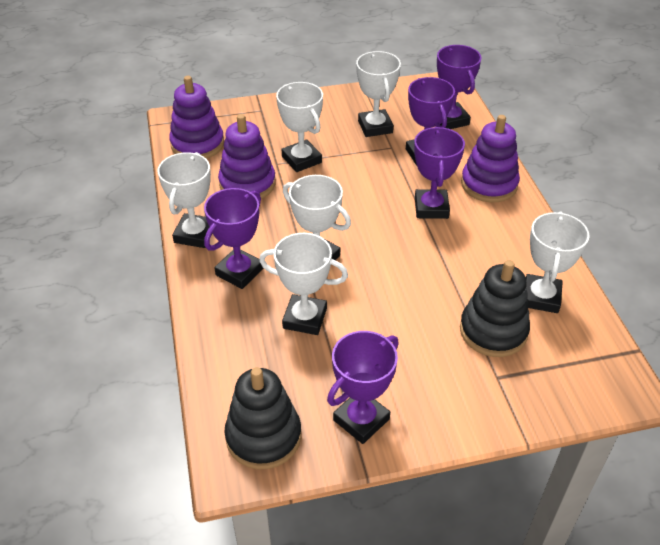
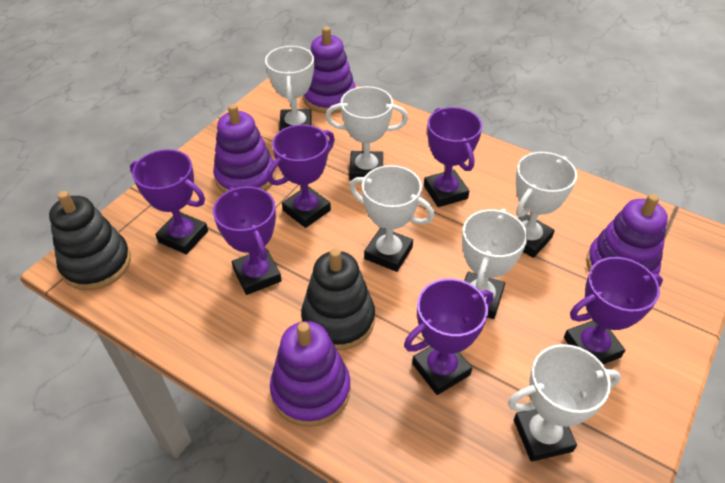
purple stacking toy: [169,76,224,159] [218,114,276,199] [461,115,520,202] = 3 -> [213,104,276,193] [270,321,351,427] [303,27,356,114] [586,194,668,274] = 4
purple trophy: [204,188,263,289] [327,331,399,444] [406,77,455,166] [414,127,465,219] [437,45,482,129] = 5 -> [130,149,208,255] [213,186,282,295] [267,125,335,228] [404,278,493,395] [424,107,482,207] [564,257,663,364] = 6

